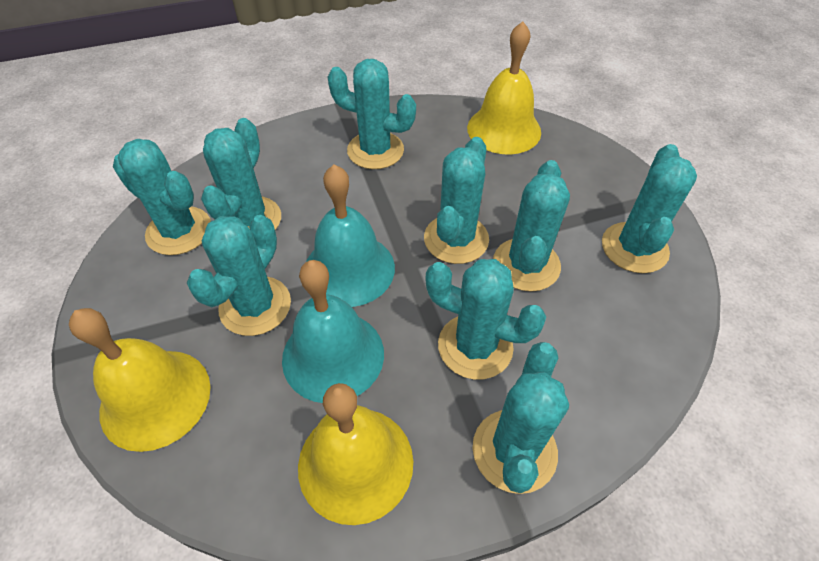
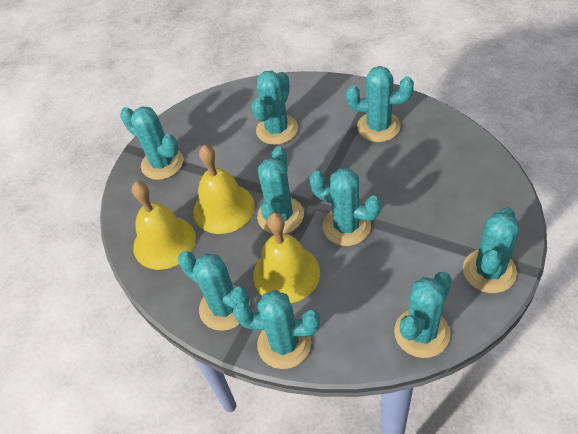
turquoise bell: [282,260,384,403] [306,165,395,307] = 2 -> none = 0

